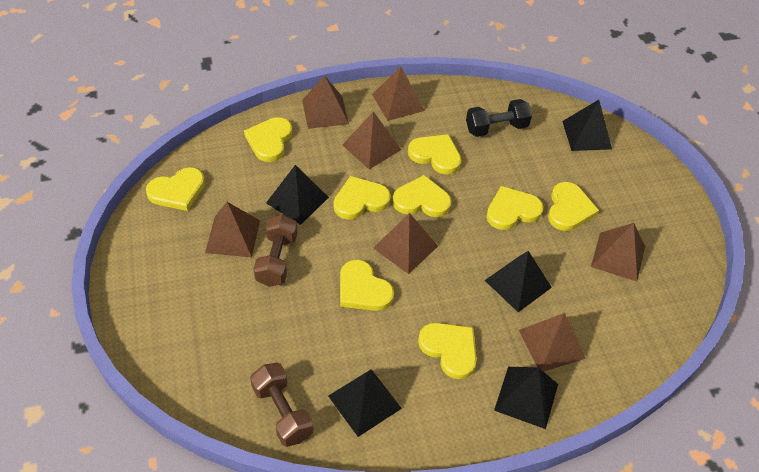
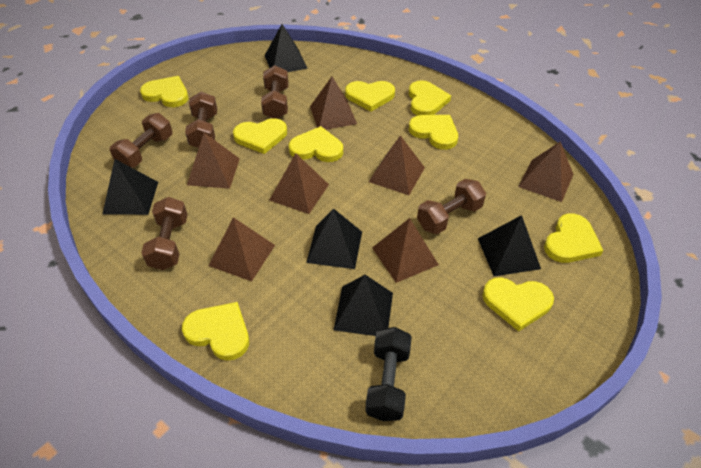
brown dumbbell: [250,363,313,447] [253,214,298,287] = 2 -> [110,113,172,168] [141,197,188,270] [185,92,217,148] [261,65,288,119] [417,179,486,234] = 5

